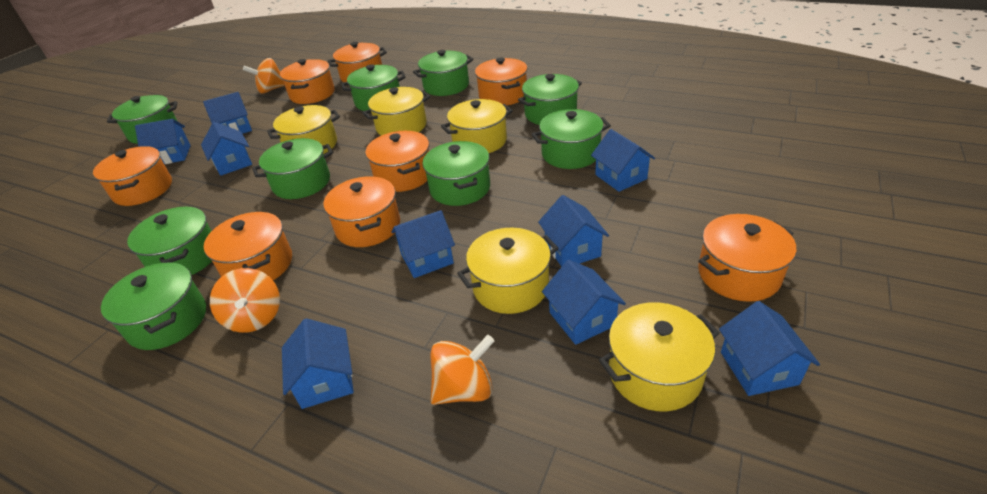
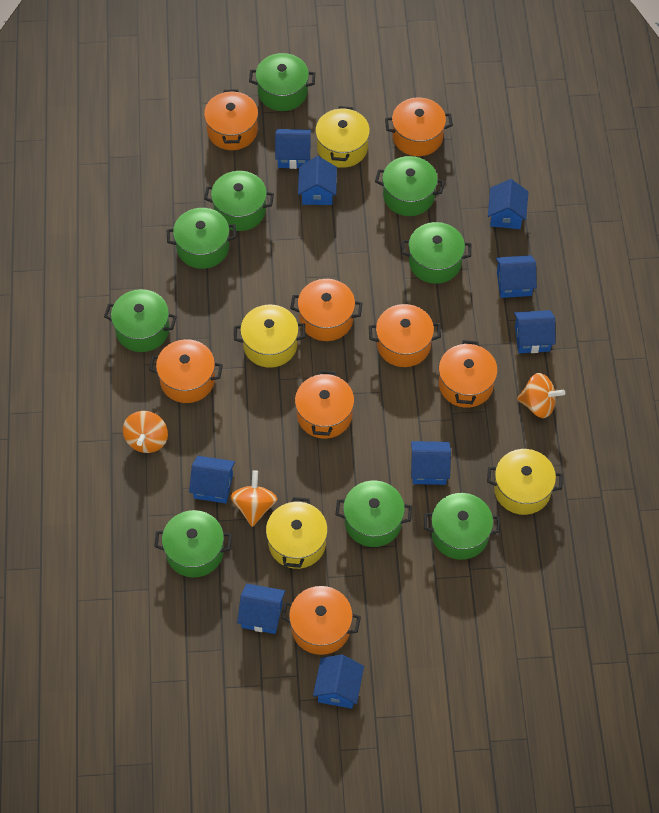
yellow pot: [267,105,340,154] [362,87,430,136] [441,99,513,153] [457,227,559,314] [599,302,720,411] = 5 -> [234,305,306,368] [266,497,328,569] [315,106,370,168] [487,449,563,515] = 4

